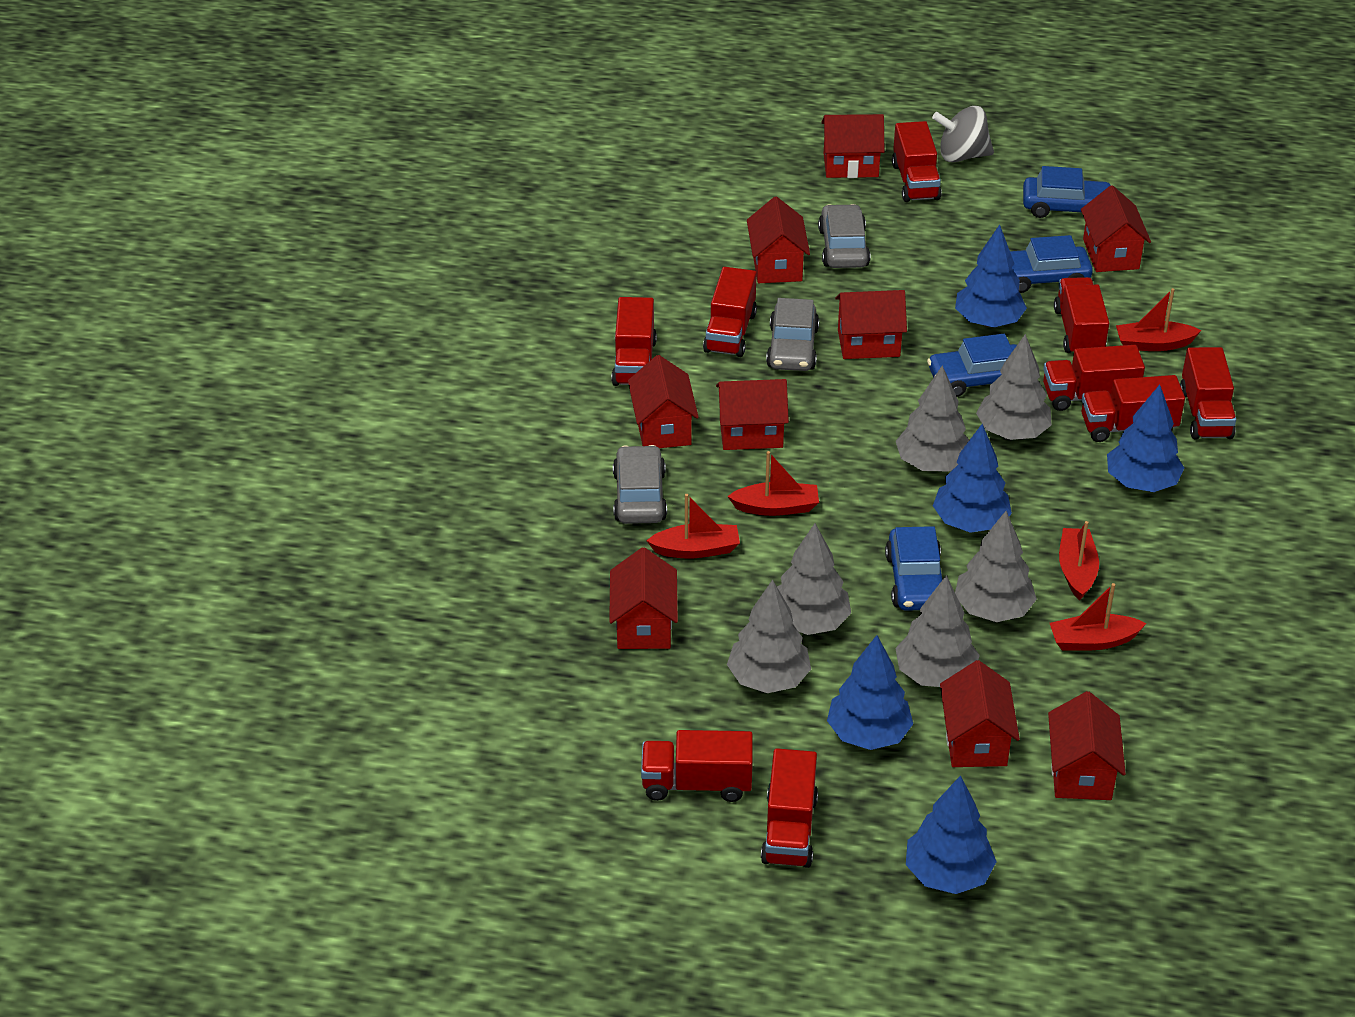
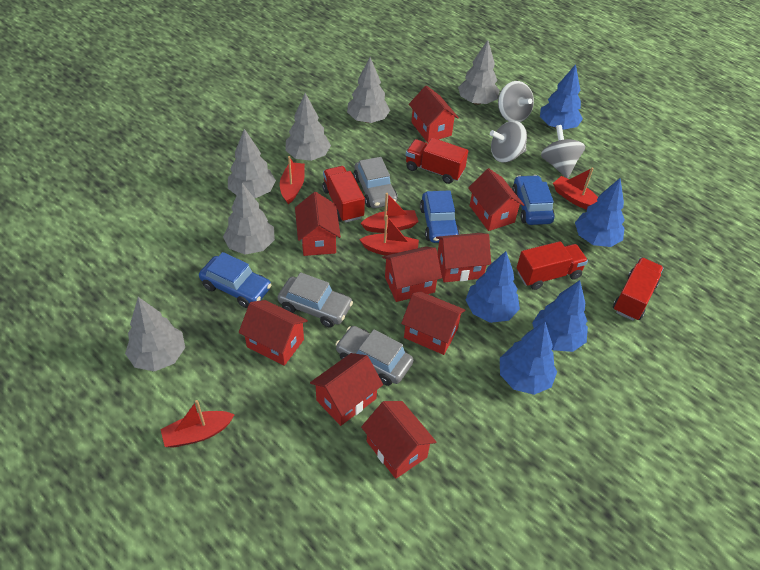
blue car: [885,526,942,611] [927,334,1017,397] [1010,235,1093,293] [1023,166,1112,218] = 4 -> [199,252,271,308] [420,190,460,243] [512,175,555,225] = 3
grey spinning top: [932,106,994,163] = 1 -> [490,121,527,163] [498,81,534,122] [541,125,585,178] = 3
red truck: [612,297,657,386] [641,730,753,802] [703,267,757,357] [761,748,818,868] [892,121,942,202] [1043,345,1145,411] [1054,277,1109,353] [1081,375,1185,442] [1180,347,1236,439] = 9 -> [322,166,365,223] [406,138,468,184] [517,241,588,290] [613,258,664,321] = 4

